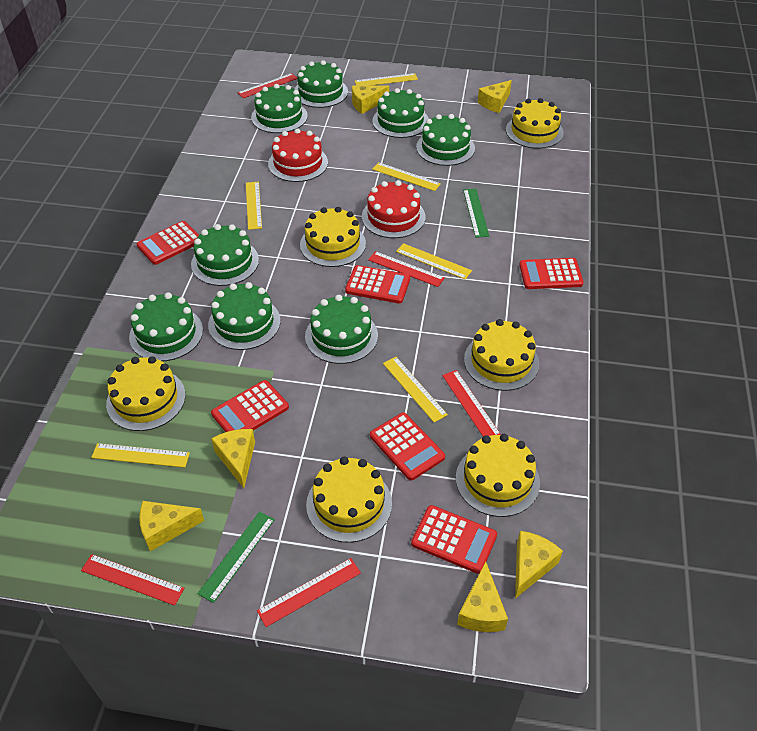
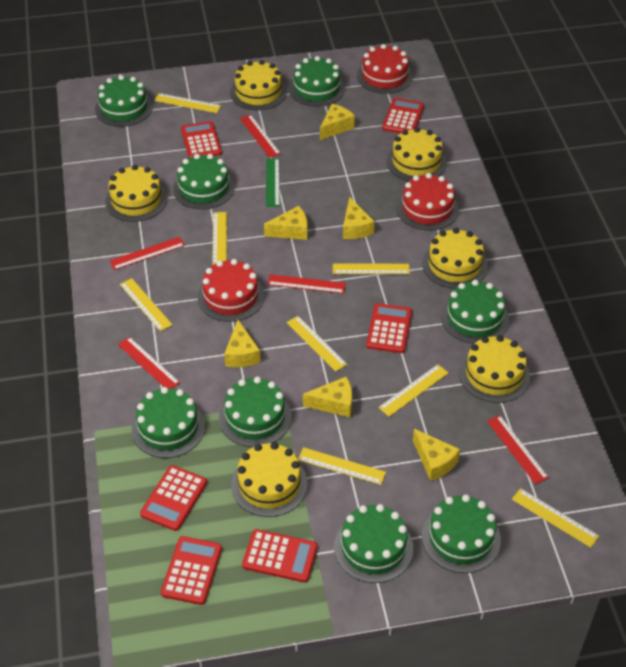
green ruler: [198,511,275,603] [463,189,489,238] = 2 -> [266,158,280,207] = 1
red cake: [268,128,328,182] [362,180,425,238] = 2 -> [198,259,264,322] [357,44,413,94] [396,173,459,231] = 3
yellow ruler: [91,443,190,468] [246,182,262,230] [355,73,418,86] [372,162,441,191] [383,357,448,422] [396,243,472,280] = 6 -> [120,278,172,331] [154,93,221,113] [212,212,227,265] [286,316,347,372] [298,447,386,485] [333,263,410,274] [378,364,448,417] [512,488,599,548] = 8

